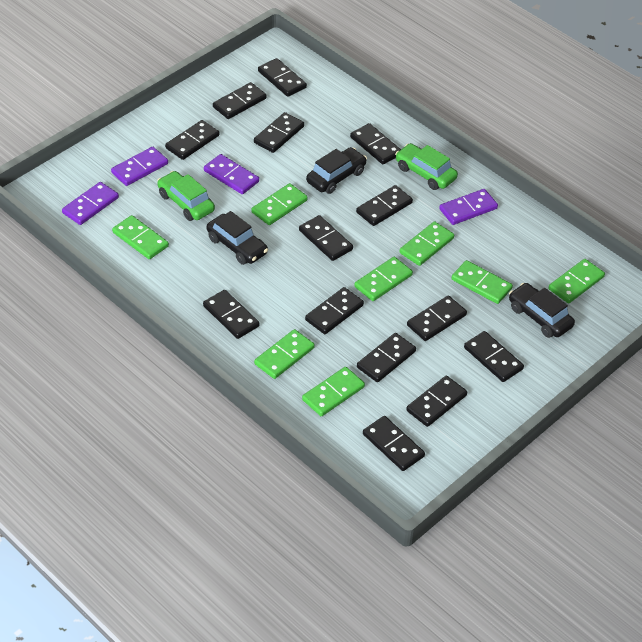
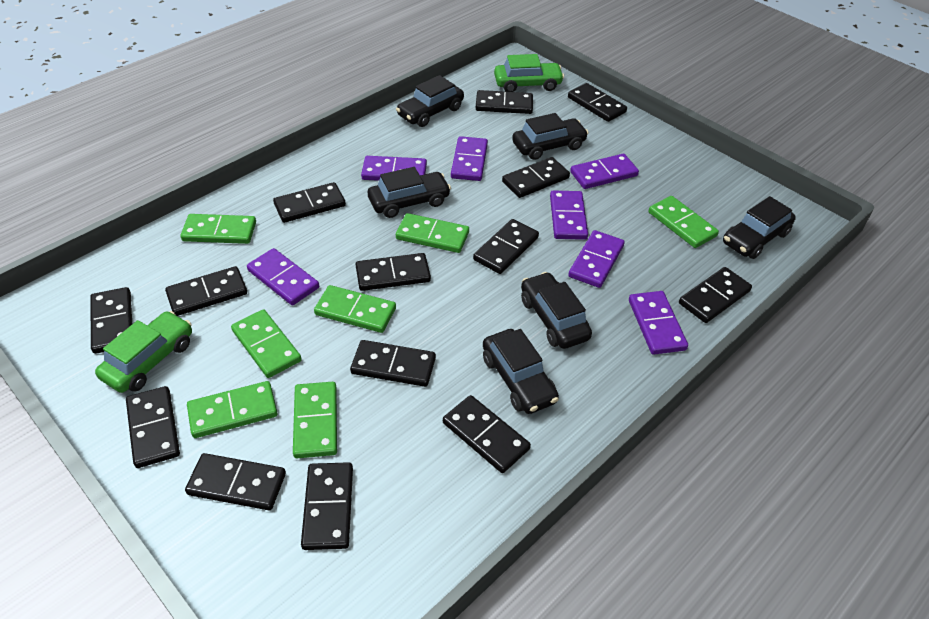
black car: [207,211,268,265] [306,147,367,194] [509,283,575,338] = 3 -> [368,167,451,218] [396,75,464,127] [483,329,559,414] [512,113,589,160] [521,272,592,349] [723,196,796,259] = 6
green domino: [112,215,169,259] [251,183,308,225] [254,329,315,379] [302,367,365,416] [354,257,413,301] [400,221,454,266] [452,260,513,304] [548,259,605,303] = 8 -> [180,214,256,244] [187,381,277,438] [231,309,302,378] [293,382,337,458] [314,285,396,333] [396,213,469,253] [648,196,719,248] = 7
purple domino: [62,182,119,225] [111,147,168,186] [204,154,259,194] [439,189,498,225] = 4 -> [247,248,319,305] [361,156,427,181] [451,136,488,181] [550,191,588,240] [568,230,625,288] [570,154,639,189] [629,291,688,355] = 7

